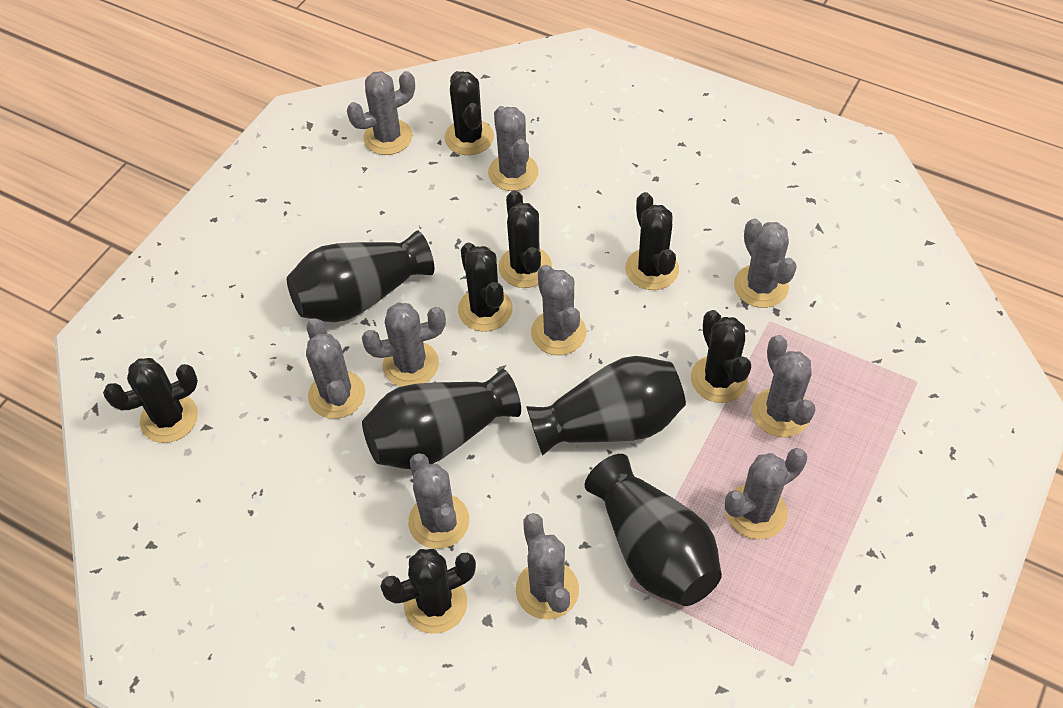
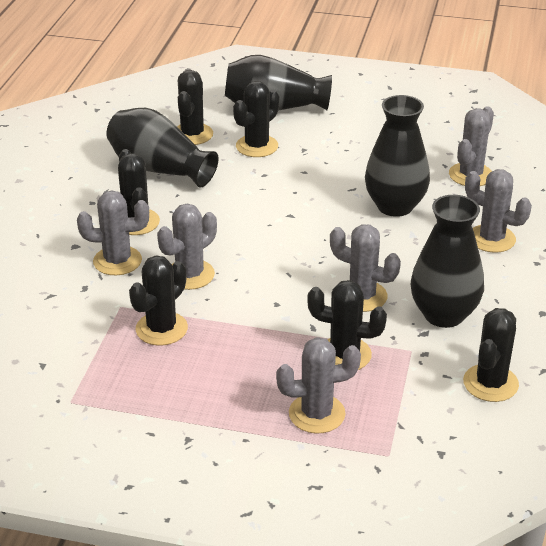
black cactus: [103,358,198,443] [380,549,476,634] [444,71,494,155] [458,243,513,332] [498,190,552,288] [625,192,679,290] [691,310,751,403] = 7 -> [118,149,160,235] [129,255,188,346] [177,70,213,145] [233,81,279,157] [307,280,387,370] [463,308,519,402] = 6
grey cactus: [306,318,365,419] [347,71,415,155] [362,302,446,387] [408,453,469,549] [488,106,539,191] [516,513,579,620] [531,265,586,355] [725,448,807,539] [734,218,797,308] [752,335,816,437] = 10 -> [77,190,149,275] [157,204,217,290] [276,337,361,433] [330,224,401,312] [449,106,494,186] [465,169,532,253] = 6

